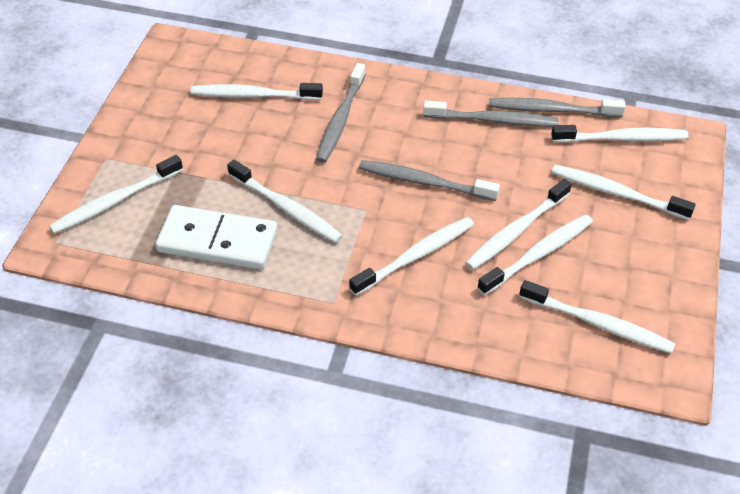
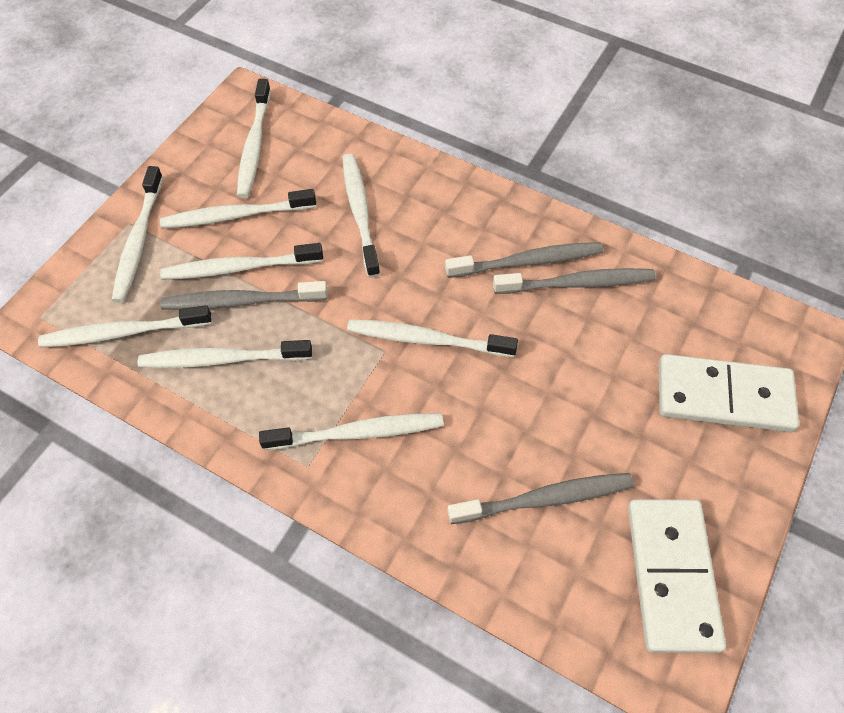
white domino: [155,205,278,269] = 1 -> [628,499,726,653] [659,354,800,432] = 2

